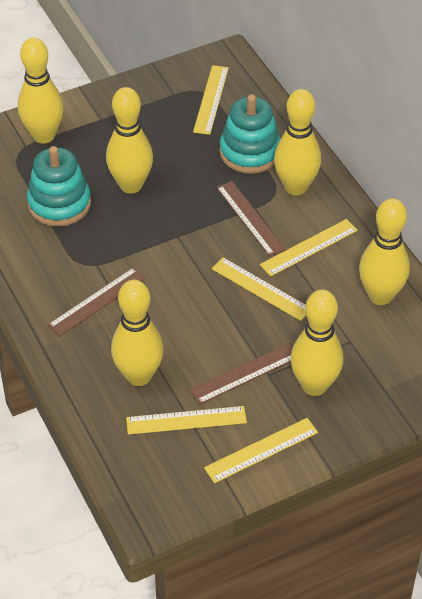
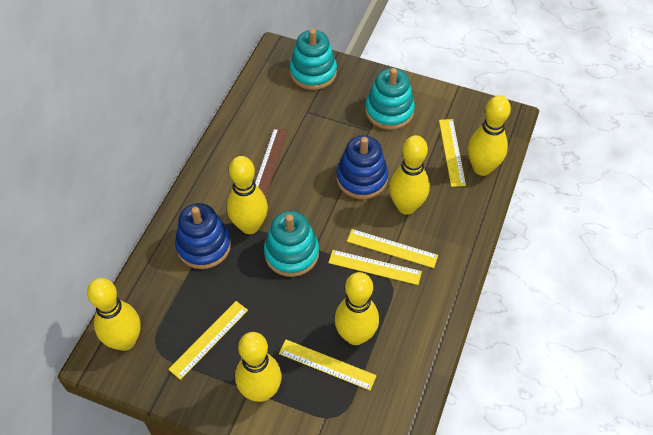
blue stacking toy: none = 0 -> [175,203,231,269] [336,136,388,199] = 2
brown ruler: [48,267,146,337] [190,344,292,405] [217,181,286,256] = 3 -> [255,128,288,197] = 1
turquoise stacking toy: [27,146,91,227] [219,94,280,174] = 2 -> [264,211,319,277] [290,29,337,90] [365,68,415,130] = 3

